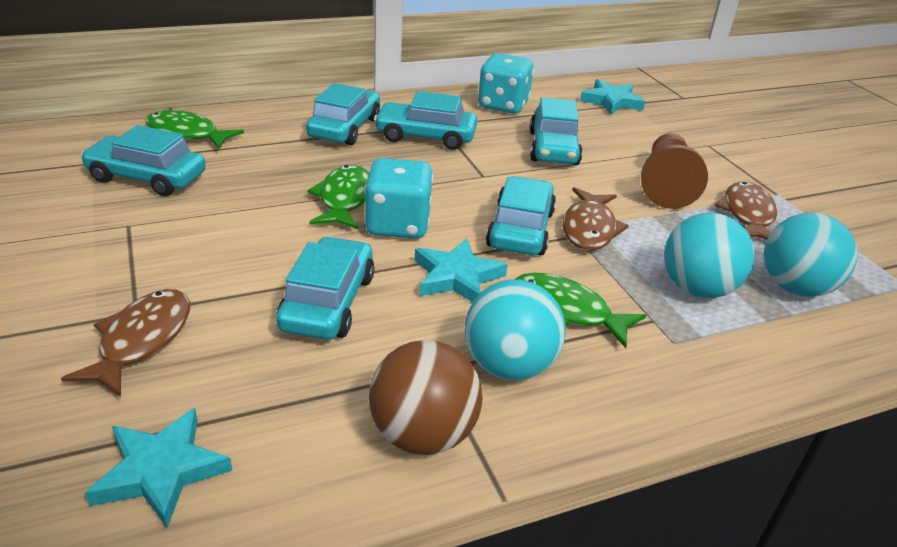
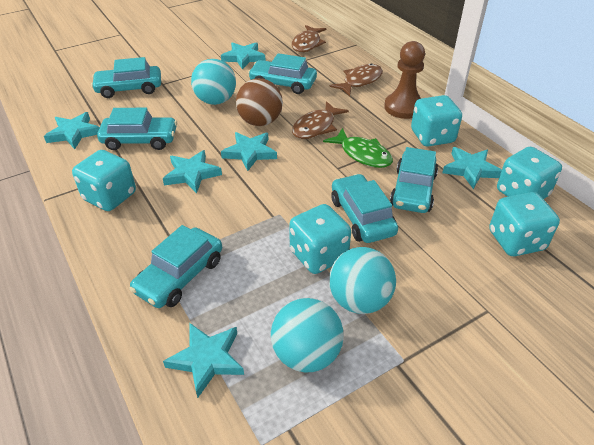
green fish: [146,110,244,149] [307,165,369,229] [516,272,646,348] = 3 -> [323,128,393,168] = 1
turquoise dice: [364,158,433,239] [478,53,534,114] = 2 -> [72,150,136,211] [289,204,351,274] [411,95,462,147] [489,192,560,256] [497,147,562,199] = 5
turquoise star: [85,408,232,528] [414,238,508,302] [580,79,645,115] = 3 -> [44,112,100,149] [163,150,222,194] [163,323,244,398] [221,42,265,70] [221,132,277,171] [442,147,502,189] = 6

